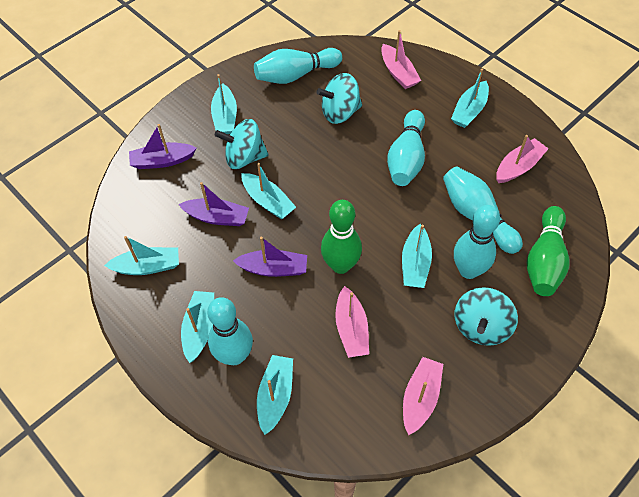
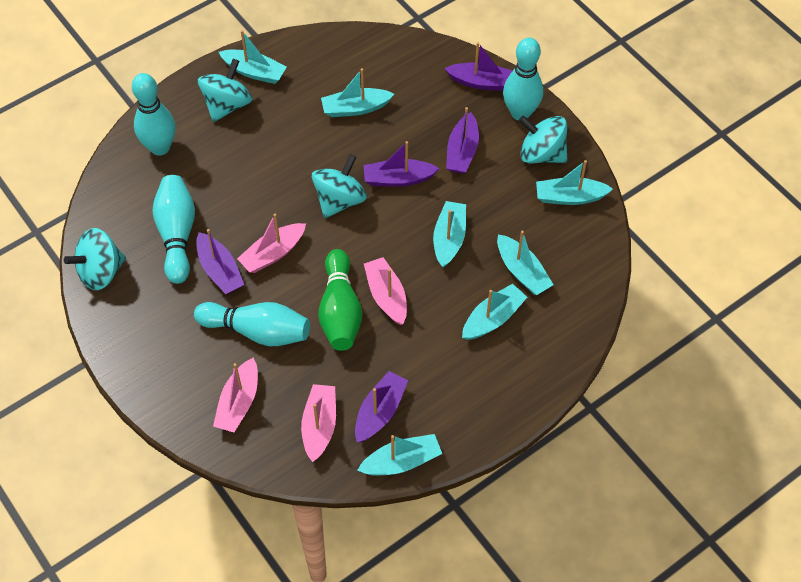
green bowling pin: [321,200,362,274] [527,206,570,296] = 2 -> [318,249,362,351] = 1
purple boat: [129,124,197,169] [178,182,249,226] [233,237,307,277] = 3 -> [196,229,244,294] [355,371,408,443] [364,141,440,187] [445,42,513,91] [446,107,479,174] = 5
turquoise bowling pin: [207,297,253,365] [254,48,342,84] [387,110,425,186] [443,166,523,254] [454,205,500,279] = 5 -> [132,73,175,156] [152,175,195,284] [194,302,310,346] [503,37,543,121] = 4
turquoise spinning top: [215,119,268,169] [316,73,362,124] [455,287,518,346] = 3 -> [64,228,126,290] [198,59,252,122] [312,154,367,218] [519,115,568,163] = 4

